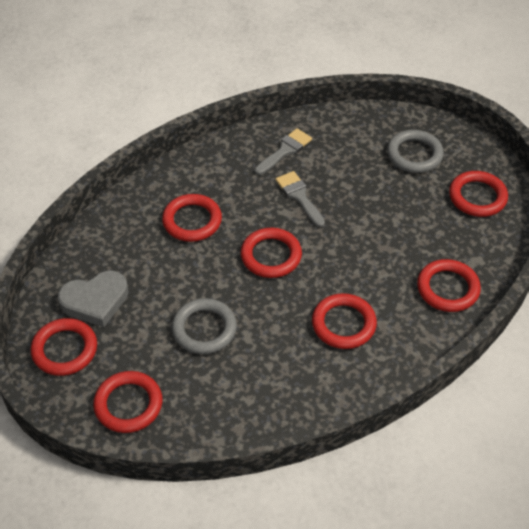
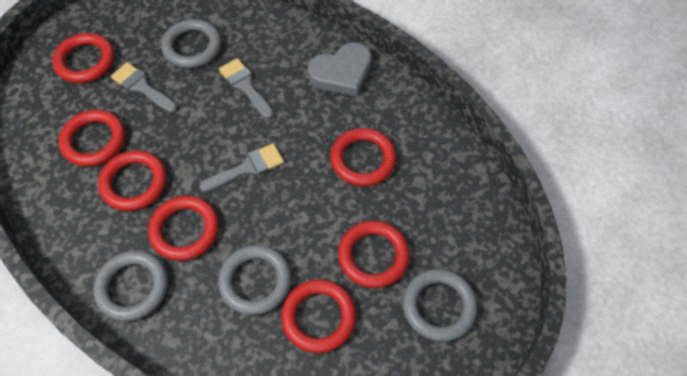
grey brush: [255,128,312,175] [276,171,325,227] = 2 -> [111,62,177,113] [199,143,284,192] [219,58,274,119] = 3
grey ring: [172,298,237,354] [387,130,444,173] = 2 -> [93,250,168,321] [161,19,221,68] [218,245,292,315] [403,269,477,342] = 4

